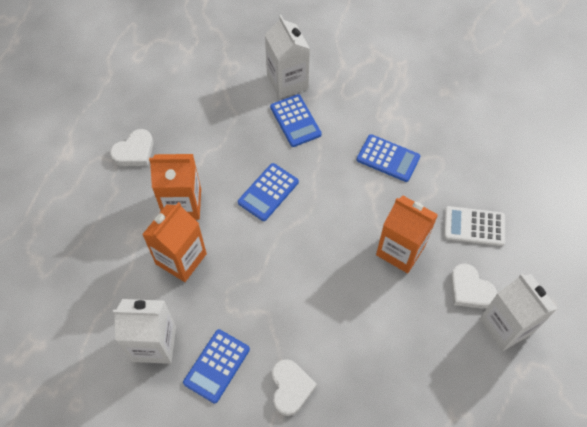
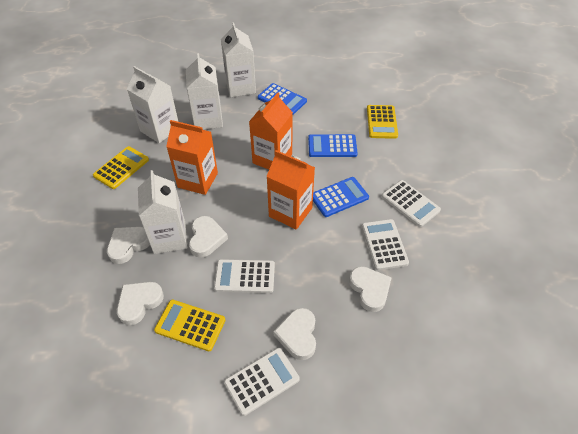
blue calculator: [183,329,250,404] [238,163,299,221] [270,94,322,147] [357,134,420,182] = 4 -> [258,83,307,115] [308,134,357,157] [313,177,369,217] = 3
white calculator: [444,206,505,246] = 1 -> [214,259,275,293] [224,348,300,416] [362,219,409,270] [382,180,441,227] = 4
white carton: [113,299,176,364] [265,15,310,99] [480,273,558,351] = 3 -> [127,66,178,143] [138,170,188,254] [186,53,223,129] [221,22,256,97] = 4
white heart: [110,129,153,166] [272,359,317,416] [450,263,497,309] = 3 -> [107,227,150,264] [117,282,164,325] [189,216,228,258] [273,308,316,360] [349,266,392,312] = 5
yellow calculator: none = 0 -> [93,146,149,189] [154,300,225,351] [367,105,398,139] = 3

